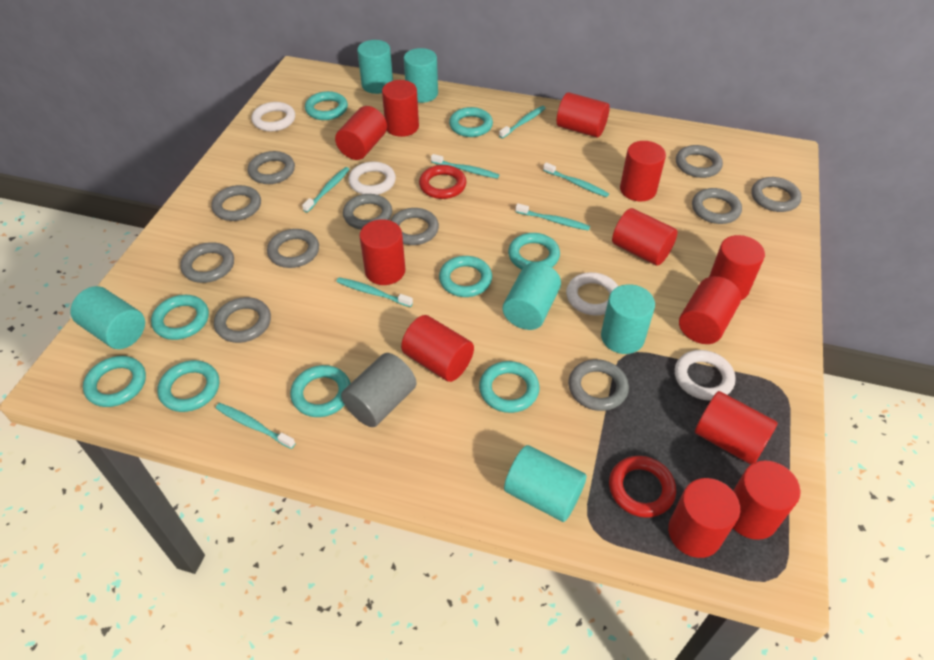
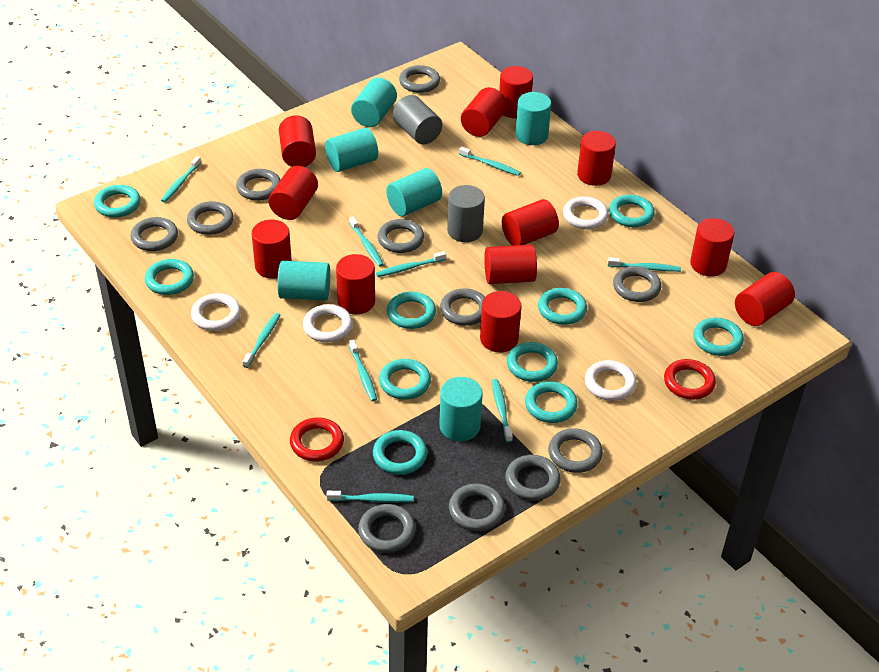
grey cylinder: [341,353,417,427] = 1 -> [393,95,442,144] [447,185,485,242] = 2
turquoise ring: [83,356,146,407] [151,295,209,340] [157,360,219,412] [290,365,351,417] [305,91,348,120] [439,256,492,297] [449,107,493,137] [479,361,539,413] [508,233,560,269] = 9 -> [94,185,140,218] [145,259,194,295] [373,430,427,475] [379,359,431,400] [387,292,436,329] [507,342,558,382] [525,381,578,423] [538,288,587,325] [609,195,655,227] [694,318,744,356] = 10
turquoise toothbrush: [216,403,296,449] [302,167,350,213] [336,277,413,307] [431,154,499,179] [499,106,546,139] [515,203,590,231] [543,162,609,197] = 7 -> [161,156,201,202] [242,313,280,368] [327,491,414,502] [349,216,384,267] [349,340,377,401] [376,251,446,277] [459,147,521,176] [492,379,513,442] [607,257,681,272] = 9

